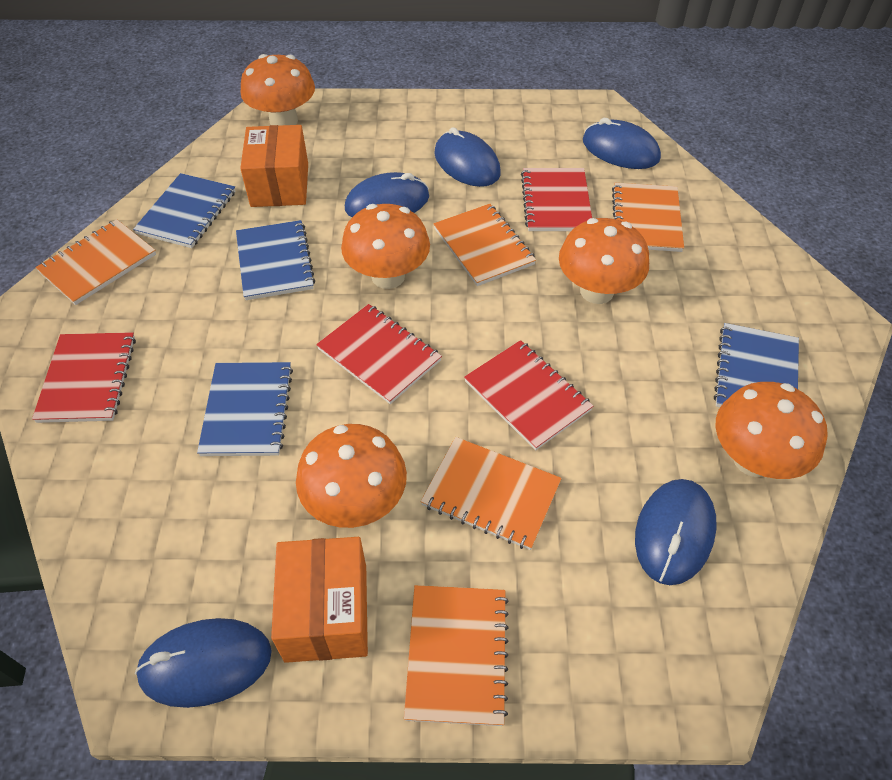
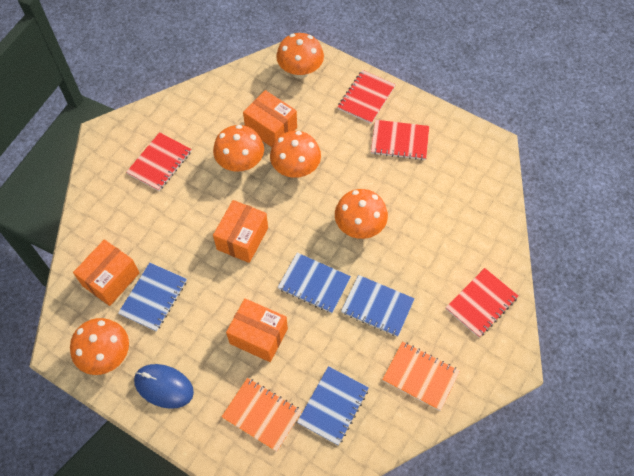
blue mouse: [135,618,272,708] [345,172,429,217] [435,127,501,187] [583,118,661,169] [635,479,717,585] = 5 -> [134,364,194,409] = 1
orange box: [240,125,308,207] [271,537,368,663] = 2 -> [73,239,139,306] [213,200,268,263] [226,298,288,362] [243,90,297,147] = 4
orange notebook: [35,219,156,305] [404,585,509,726] [421,437,562,550] [433,204,536,286] [612,183,684,252] = 5 -> [221,378,302,452] [382,341,460,411] = 2

